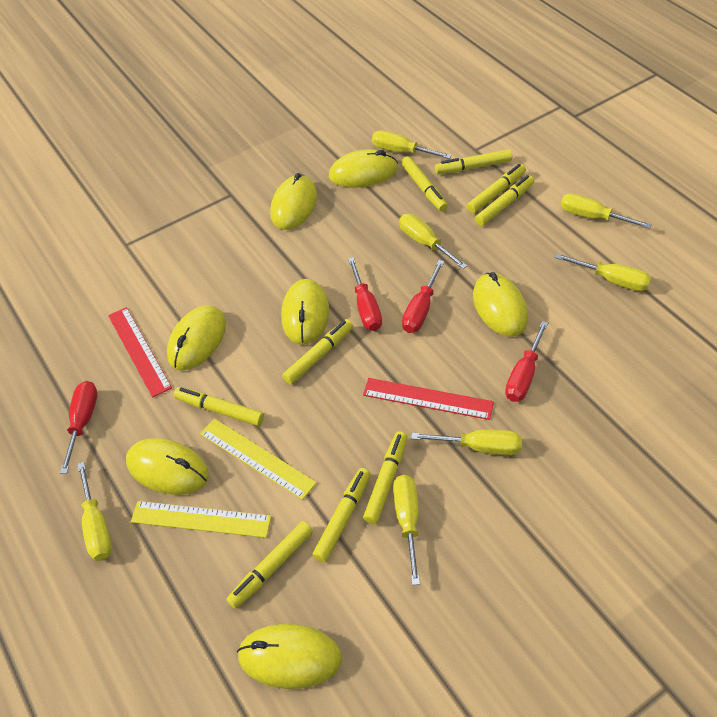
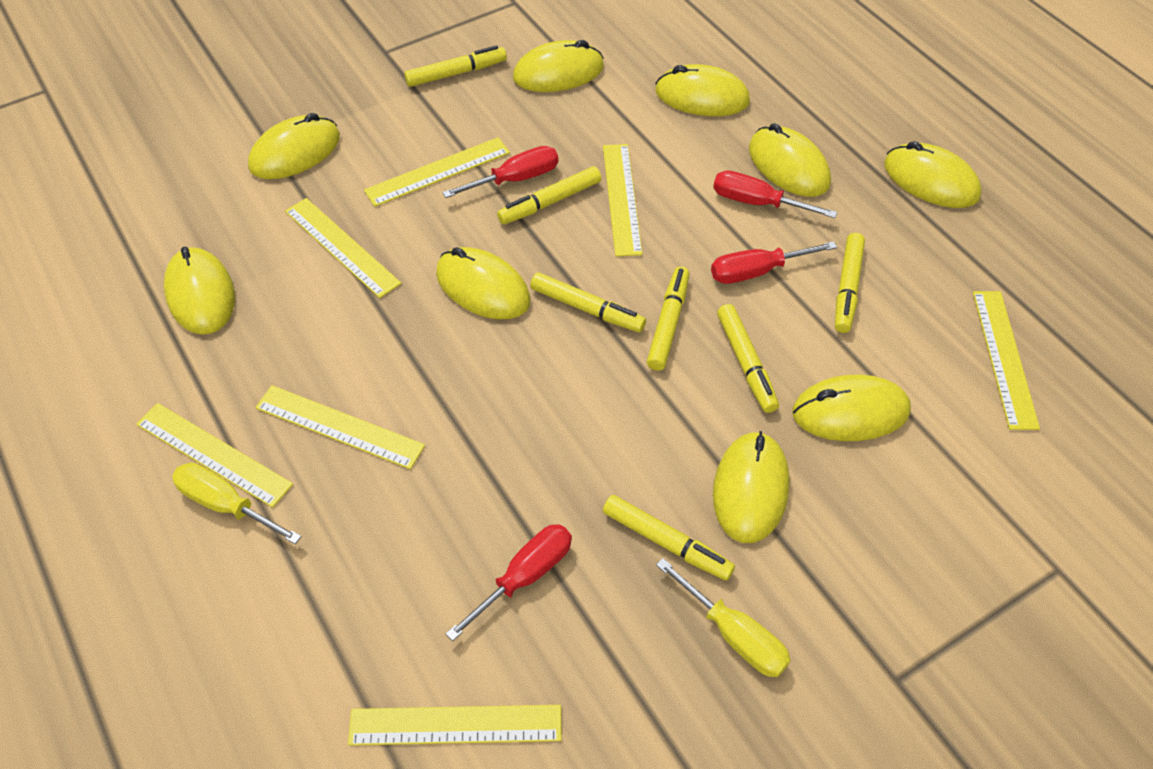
red ruler: [108,307,172,397] [363,378,494,420] = 2 -> none = 0
yellow marker: [174,387,264,426] [226,521,313,609] [282,319,353,385] [312,468,371,562] [363,431,408,524] [401,156,448,211] [435,149,512,174] [467,164,526,214] [475,175,534,226] = 9 -> [404,45,507,87] [497,166,601,224] [530,272,646,332] [603,495,735,581] [647,266,689,371] [717,304,779,413] [835,233,865,333] = 7
yellow mouse: [126,438,209,495] [167,305,226,370] [237,624,342,689] [270,173,317,230] [281,279,329,345] [329,149,398,188] [473,272,528,337] = 7 -> [164,247,235,335] [248,113,340,179] [436,247,531,319] [513,40,604,92] [655,64,750,116] [713,431,790,543] [749,123,831,197] [792,375,911,441] [884,141,982,208] = 9
yellow ruler: [131,501,271,538] [200,418,317,500] = 2 -> [136,403,293,508] [255,385,425,469] [285,198,401,298] [348,705,562,745] [364,137,510,207] [603,144,642,256] [973,291,1040,430] = 7
yellow screwdriver: [77,462,112,561] [372,130,452,159] [393,475,420,585] [399,214,468,269] [411,429,522,455] [555,253,651,291] [561,193,652,229] = 7 -> [172,463,302,544] [656,558,791,677] = 2

